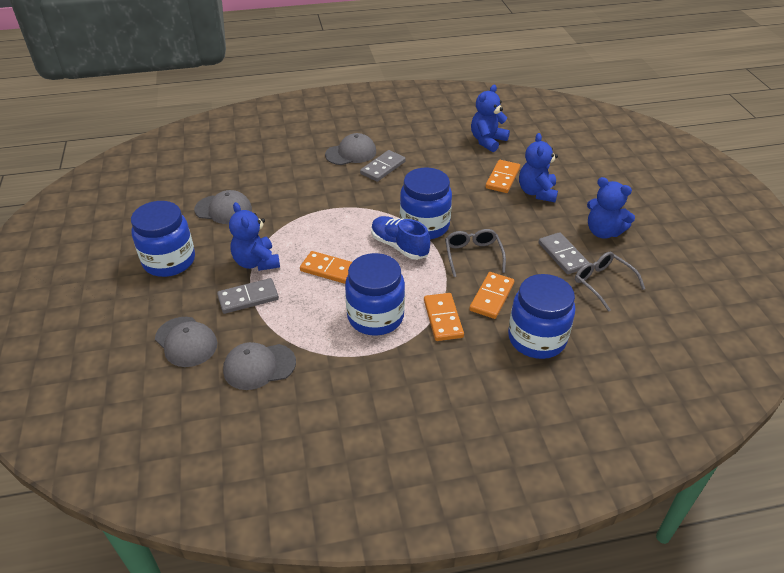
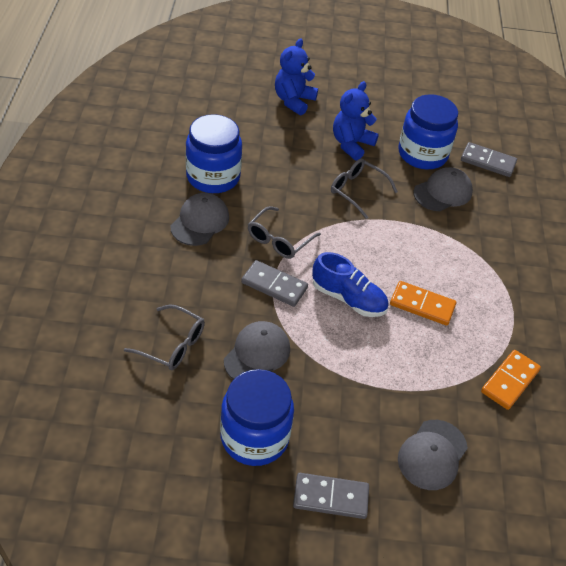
blue jar: [131,201,195,277] [345,253,405,336] [400,167,452,239] [508,274,575,359] = 4 -> [186,114,242,193] [220,369,294,466] [399,94,458,170] = 3
blue teddy bear: [229,202,280,271] [471,85,510,152] [519,133,558,202] [587,177,635,239] = 4 -> [275,38,318,116] [333,81,379,161] = 2
grey glasses: [445,229,506,277] [575,252,645,312] = 2 -> [124,305,205,370] [248,206,321,259] [331,158,398,219] = 3
orange domino: [300,251,352,284] [424,293,464,341] [469,272,514,319] [485,160,520,193] = 4 -> [390,281,456,326] [481,350,541,410] = 2

